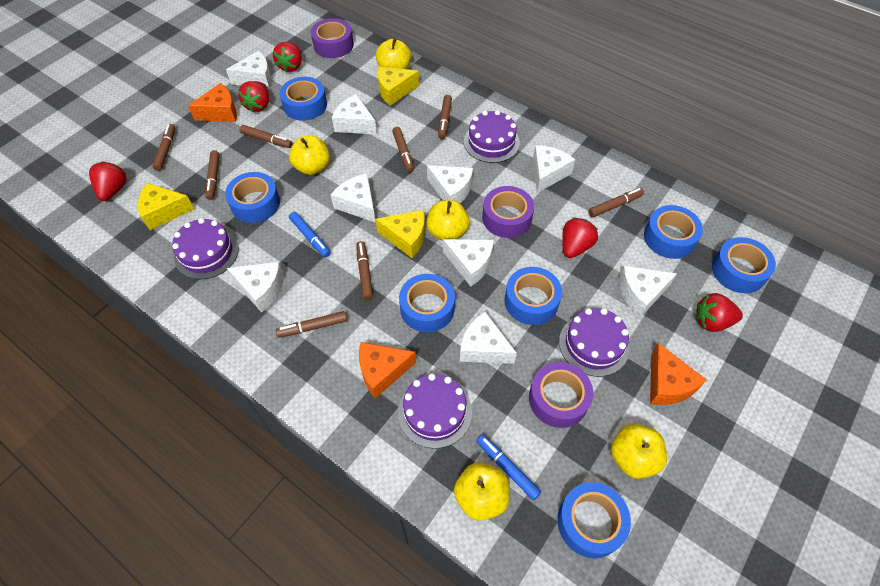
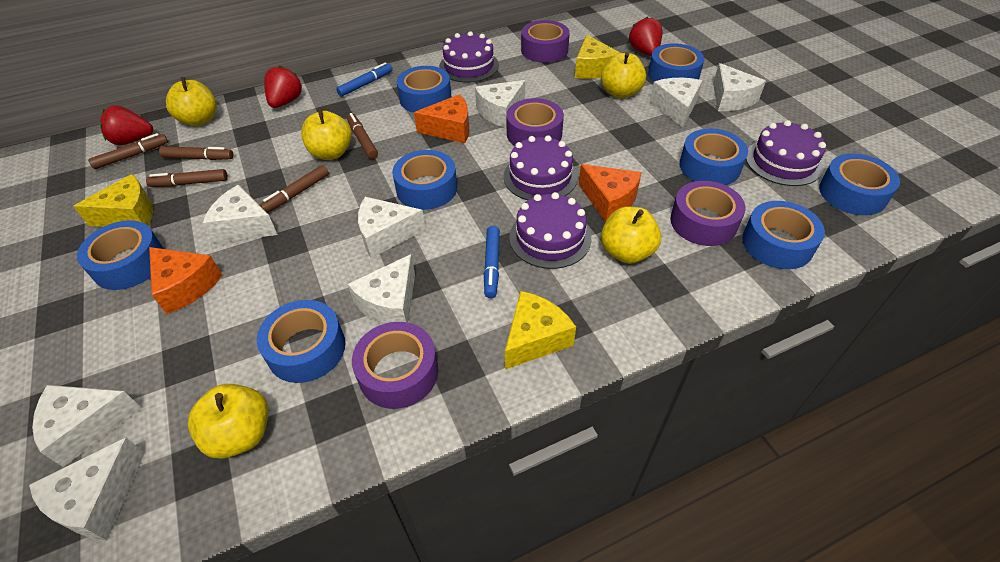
blue tape: [225,172,280,223] [280,77,327,121] [399,274,455,332] [504,267,562,325] [557,482,631,558] [644,205,703,259] [712,237,776,293] = 7 -> [77,220,164,290] [257,300,345,383] [392,150,457,210] [397,66,451,113] [648,43,704,82] [679,129,748,185] [742,201,825,269] [819,154,900,215] = 8
brown marker: [153,124,175,171] [205,150,220,200] [239,125,293,148] [276,311,347,338] [356,241,373,300] [392,127,414,173] [438,95,452,139] [588,188,644,218] = 8 -> [88,133,168,169] [146,169,228,187] [159,146,234,160] [259,165,329,213] [347,113,378,159] = 5
purple tape: [311,18,354,58] [482,186,534,238] [529,362,593,428] = 3 -> [352,322,438,409] [506,98,564,146] [521,20,570,63] [670,181,746,246] = 4
red strawberry: [89,161,127,201] [238,81,269,112] [273,42,302,72] [562,217,598,258] [696,293,743,332] = 5 -> [100,105,153,145] [264,66,302,108] [629,17,663,56] = 3
white cheese: [226,51,272,89] [227,262,284,312] [331,174,376,223] [332,94,377,135] [427,165,473,203] [443,239,493,287] [460,312,517,364] [533,145,575,193] [619,266,677,317] = 9 -> [29,437,145,540] [32,385,142,467] [203,185,278,243] [348,254,415,324] [358,197,426,258] [475,80,525,128] [650,78,702,128] [713,63,766,111] = 8

